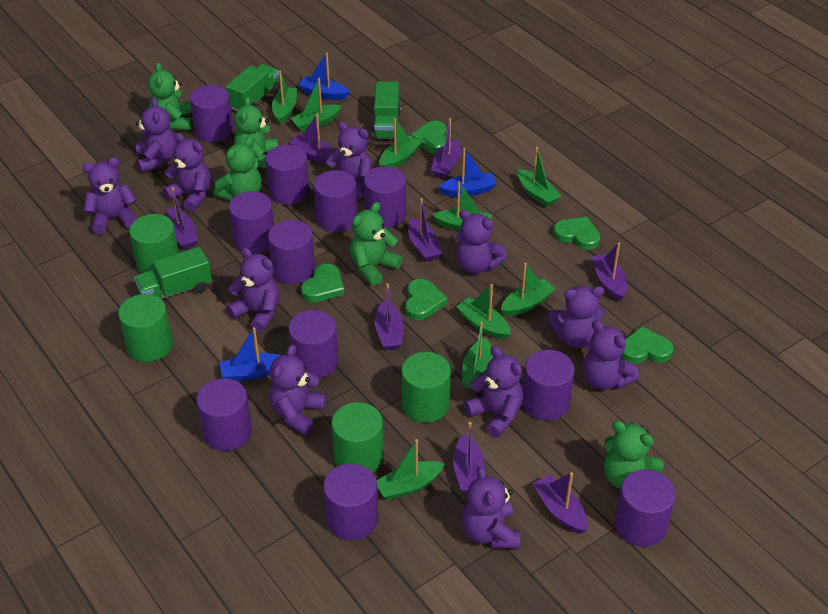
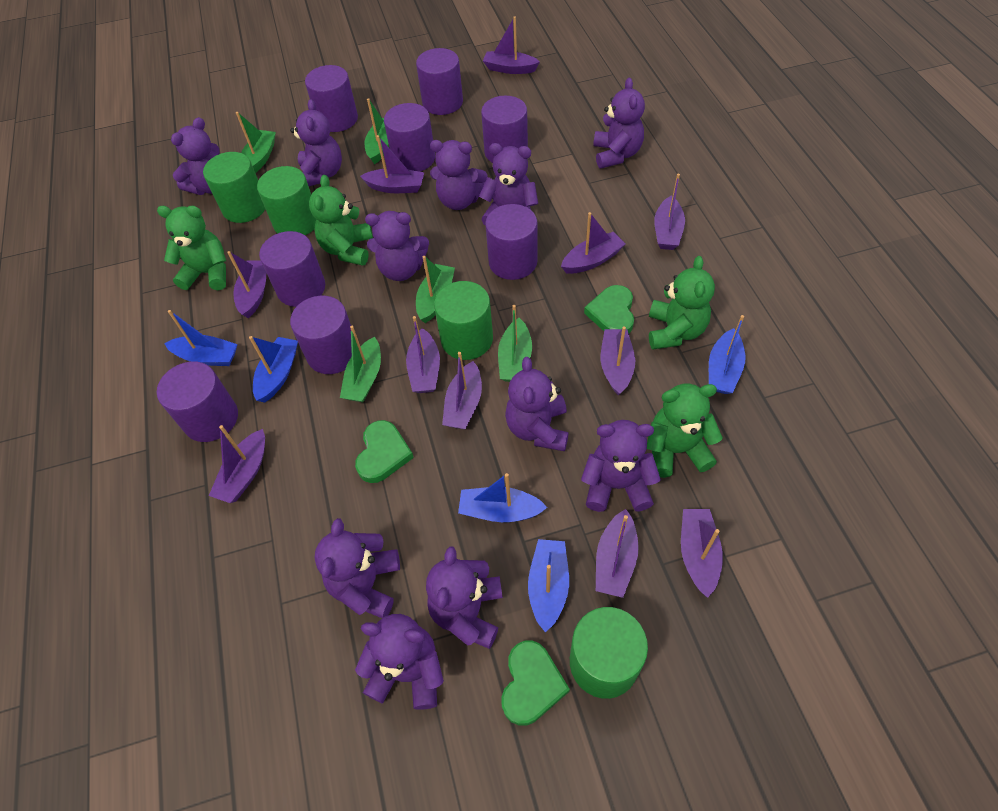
blue boat: [220,327,282,381] [299,53,349,100] [439,148,497,197] = 3 -> [164,310,238,366] [249,336,298,403] [458,473,548,522] [528,539,569,632] [709,315,745,394] = 5
green boat: [272,71,297,125] [290,78,342,132] [376,439,445,500] [379,118,422,168] [433,181,492,231] [456,284,511,340] [462,322,493,389] [501,263,556,316] [518,147,561,207] = 9 -> [236,112,276,173] [340,326,381,402] [365,98,389,164] [416,256,455,323] [498,305,532,382] = 5
green heart: [301,264,344,302] [405,279,448,320] [411,121,447,154] [553,216,600,250] [621,326,674,364] = 5 -> [355,420,414,483] [501,641,570,726] [584,285,634,333] = 3
green teddy bear: [148,62,193,130] [213,137,262,201] [234,97,278,168] [350,202,402,286] [604,421,664,489] = 5 -> [157,206,226,290] [309,175,373,266] [647,384,723,478] [649,256,715,349] = 4
green truck: [134,247,212,299] [226,64,280,111] [372,81,401,140] = 3 -> none = 0
purple boat: [166,187,198,250] [289,114,334,164] [375,283,403,351] [408,198,442,262] [431,118,461,179] [453,422,485,494] [533,472,588,534] [592,243,627,301] = 8 -> [209,425,265,503] [227,251,266,318] [360,135,424,193] [406,316,440,393] [442,352,482,429] [483,16,540,74] [561,212,625,274] [596,509,639,598] [601,326,635,395] [654,173,685,250] [681,509,723,598] = 11
purple cylinder: [190,85,233,142] [196,378,252,451] [228,191,274,254] [266,145,310,205] [268,220,315,284] [288,310,338,378] [314,170,358,232] [323,464,378,540] [364,166,406,228] [522,350,575,421] [615,469,676,547] = 11 -> [157,361,238,442] [259,231,325,307] [290,296,352,374] [305,65,358,132] [384,103,435,172] [416,48,463,115] [481,96,528,163] [485,204,538,280] = 8

